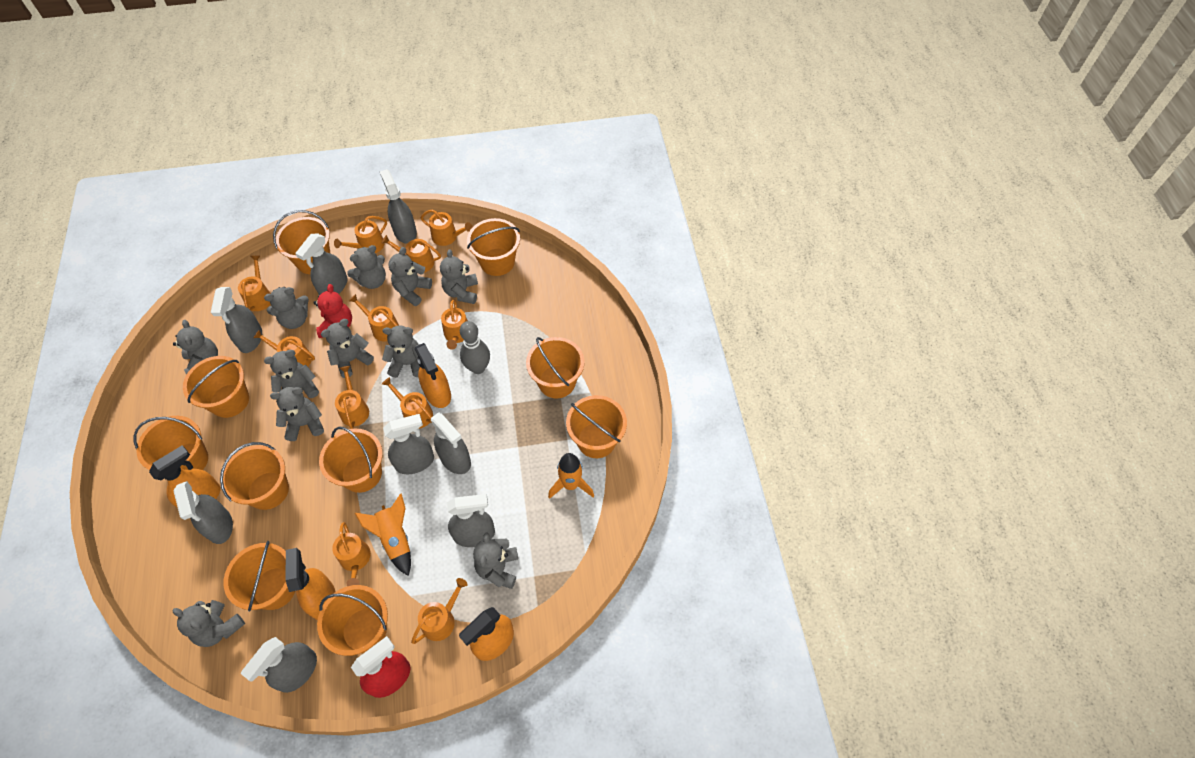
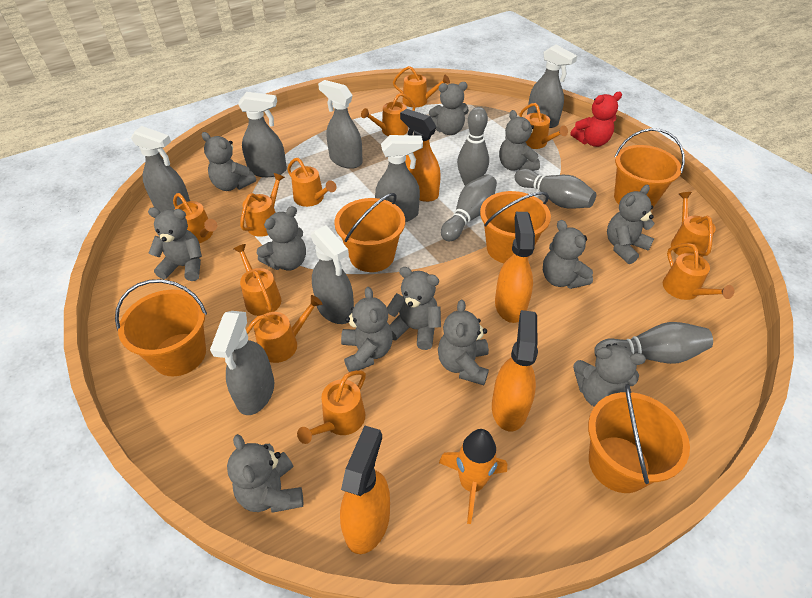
grey bowling pin: [460,321,490,374] = 1 -> [441,174,497,242] [457,107,489,186] [514,168,596,209] [594,322,713,364] = 4
grey spray bottle: [174,481,233,544] [211,287,262,353] [241,637,317,693] [295,234,348,295] [380,169,417,244] [383,414,434,474] [431,412,471,474] [447,494,495,547] = 8 -> [131,126,190,212] [210,311,274,415] [238,92,287,177] [311,225,354,324] [318,80,363,169] [375,135,423,222] [527,45,577,128] = 7
grey teddy bear: [173,320,218,374] [173,600,245,647] [264,287,309,329] [264,350,319,398] [270,387,324,441] [321,319,374,378] [347,245,386,289] [382,325,420,378] [389,247,432,306] [440,249,478,304] [473,533,518,589] = 11 -> [148,207,202,281] [202,132,256,191] [227,434,303,513] [257,206,306,271] [341,287,393,372] [387,267,441,350] [429,82,469,135] [438,300,489,385] [499,110,540,171] [543,220,593,289] [573,343,646,406] [607,185,654,264] = 12
orange bucket: [133,416,208,470] [183,356,249,418] [220,442,289,510] [224,541,295,611] [273,210,331,274] [317,585,388,656] [319,427,383,493] [467,218,520,276] [526,337,584,398] [566,395,627,458] = 10 -> [115,279,207,376] [334,193,405,272] [480,191,551,263] [588,384,690,493] [614,128,685,207] = 5
orange rocket: [355,493,411,576] [548,453,594,499] = 2 -> [439,429,507,524] = 1
red spray bottle: [351,636,411,698] = 1 -> none = 0

